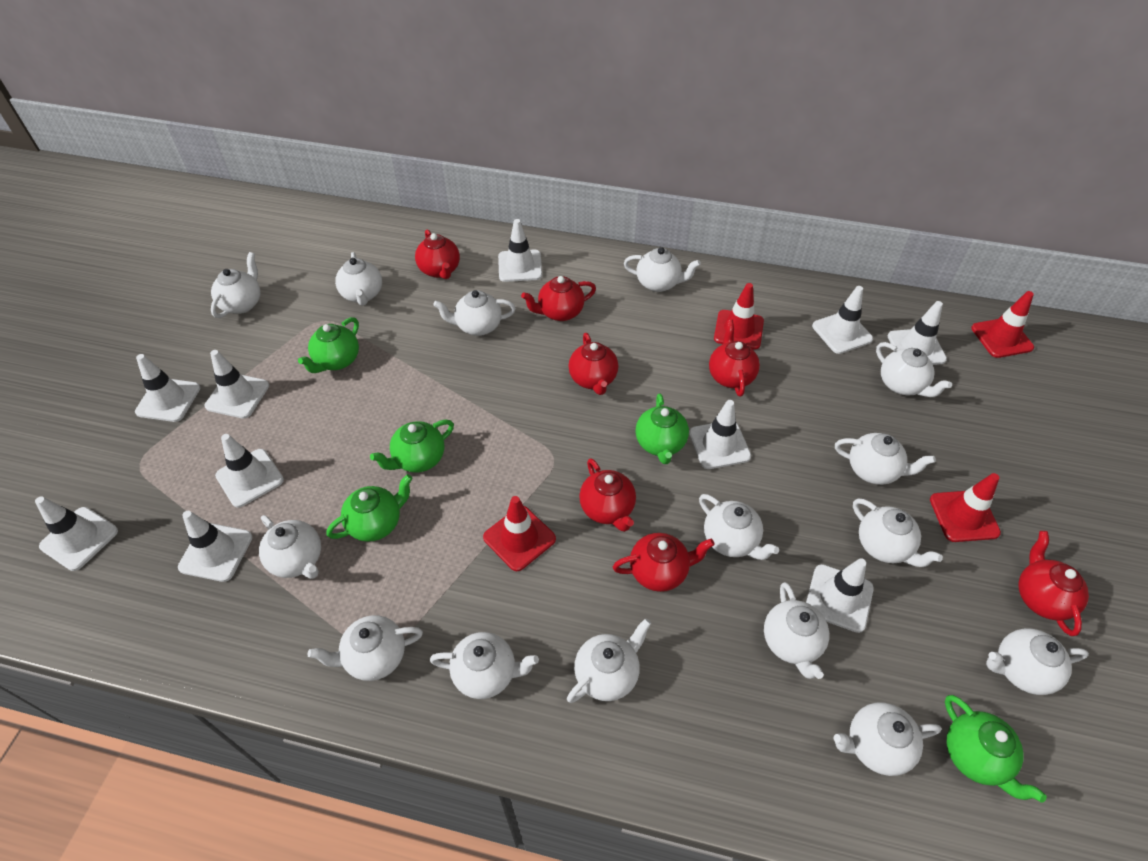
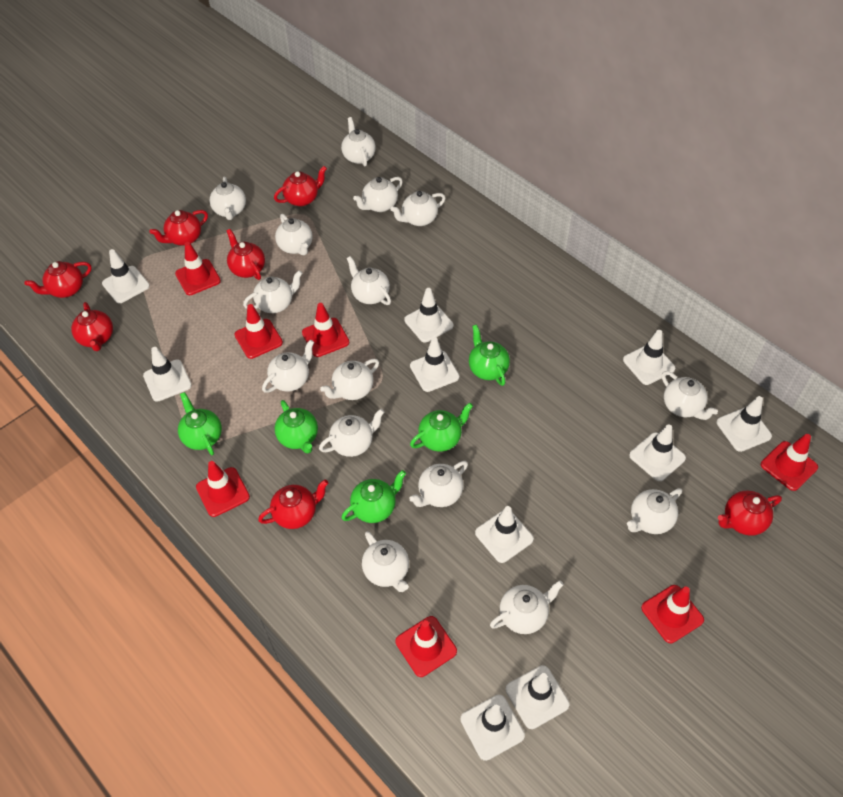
red traffic cone: [483,496,556,571] [714,283,764,349] [930,473,1001,542] [971,291,1034,358] = 4 -> [175,242,221,295] [196,461,250,517] [234,304,283,359] [302,303,350,357] [395,616,457,677] [641,585,704,643] [761,434,818,491] = 7

